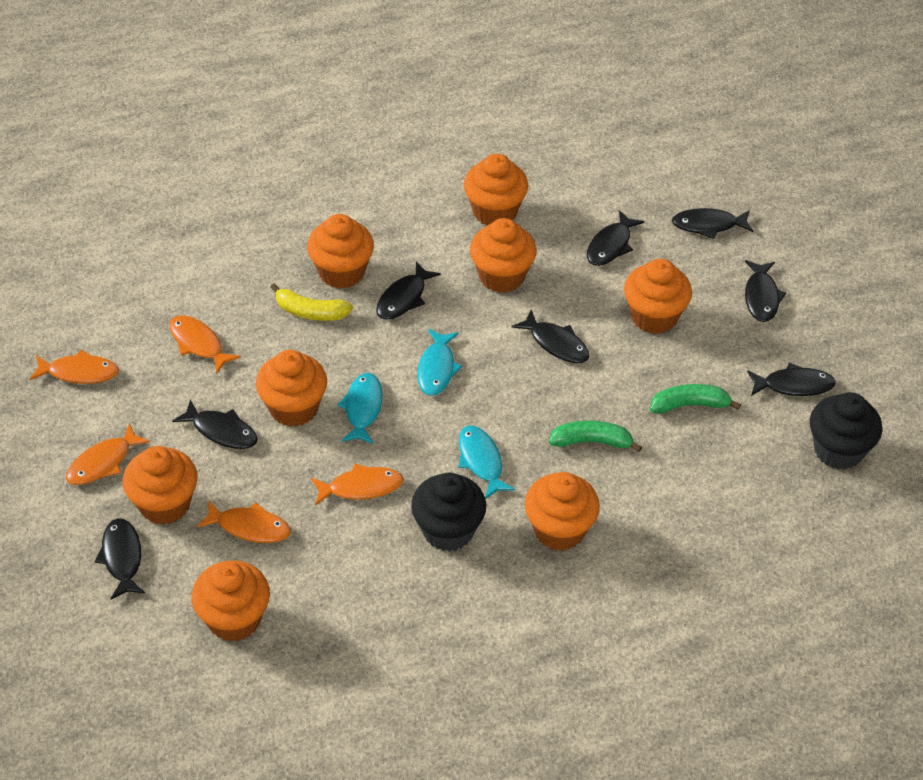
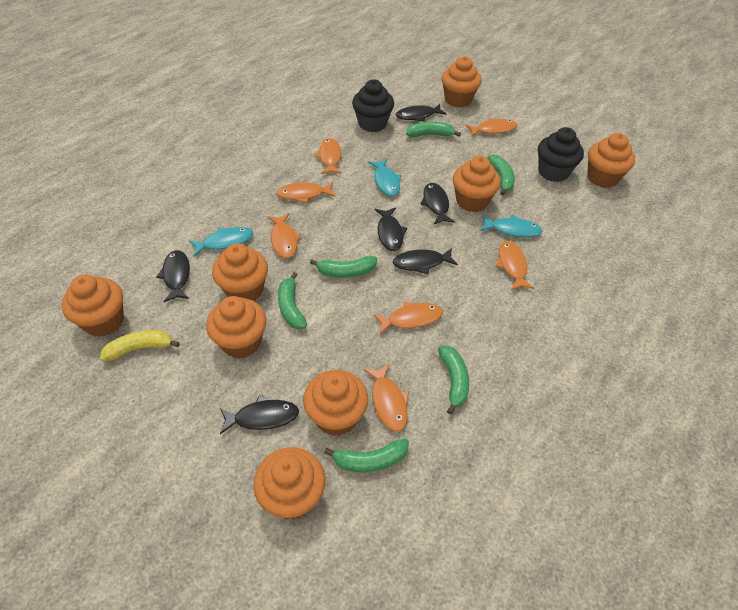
black fish: [94,518,146,600] [172,399,258,449] [376,262,441,320] [512,310,590,363] [587,210,644,266] [672,208,754,239] [745,260,786,322] [747,363,836,396] = 8 -> [156,250,190,302] [220,395,299,434] [375,207,407,251] [393,248,458,274] [396,104,446,122] [420,183,455,224] = 6
green banana: [548,420,642,452] [650,384,741,414] = 2 -> [278,272,307,329] [310,256,377,278] [324,439,409,472] [406,121,461,137] [438,345,469,415] [487,154,515,196] = 6
orange fish: [29,350,119,384] [66,423,150,485] [169,316,241,374] [197,501,291,543] [311,464,404,505] = 5 -> [268,213,301,258] [276,182,335,203] [314,138,341,174] [364,364,409,431] [373,301,443,334] [465,118,518,136] [496,241,534,290] = 7

